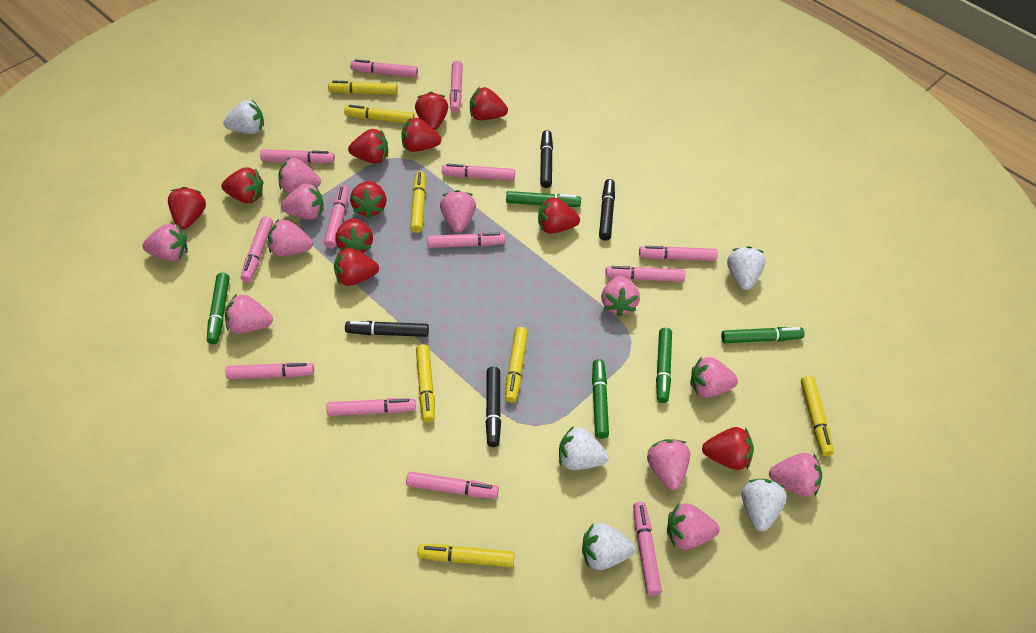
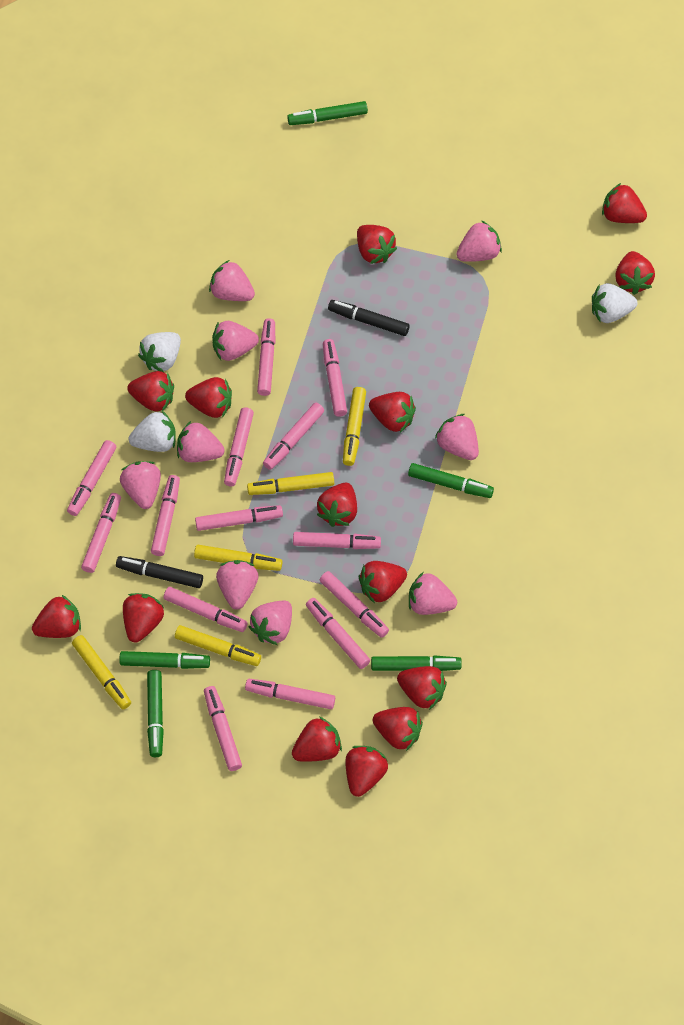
black marker: [345,321,429,337] [485,367,501,447] [540,130,553,188] [599,179,615,241] = 4 -> [116,556,203,588] [328,300,410,336] = 2
pink marker: [225,363,314,379] [241,217,273,282] [260,149,335,164] [324,186,349,249] [326,398,416,416] [350,59,418,78] [406,472,499,498] [427,232,505,248] [442,164,515,181] [450,60,463,113] [605,266,685,282] [633,502,662,596] [639,246,718,261] = 13 -> [67,440,116,516] [81,493,121,573] [151,475,180,556] [164,587,248,632] [195,505,283,531] [204,686,242,771] [224,407,254,487] [245,679,335,709] [257,318,275,396] [263,403,324,470] [293,532,381,549] [306,598,370,669] [320,571,389,638] [323,339,347,417] = 14
pink strawberry: [142,224,188,261] [225,294,273,334] [268,219,313,257] [279,157,321,193] [281,183,324,220] [440,190,476,233] [601,276,640,317] [647,439,690,490] [667,503,719,549] [690,357,738,398] [769,453,822,496] = 11 -> [120,461,161,509] [177,421,225,462] [209,260,255,301] [212,321,259,361] [216,560,258,610] [249,600,292,645] [409,573,457,615] [435,414,479,460] [457,220,502,262] = 9
red strawberry: [168,187,206,230] [221,168,263,203] [334,248,379,286] [336,218,373,253] [348,129,388,164] [350,181,386,218] [401,117,441,152] [415,92,448,130] [470,87,508,120] [538,197,580,234] [702,427,754,470] = 11 -> [32,595,81,638] [123,593,165,643] [127,371,174,412] [185,377,232,418] [292,716,342,762] [317,483,357,527] [345,746,388,797] [357,225,397,264] [359,561,407,603] [369,392,416,432] [373,707,423,751] [397,666,447,710] [602,183,647,223] [615,251,655,295] = 14
white strawberry: [223,100,264,134] [559,426,608,470] [582,523,635,570] [727,246,765,290] [741,479,787,531] = 5 -> [129,411,176,452] [138,332,181,372] [592,283,637,323] = 3
yellow marker: [328,80,397,95] [344,105,415,123] [410,171,426,233] [416,344,435,422] [418,544,515,567] [505,327,528,403] [801,376,834,456] = 7 -> [72,635,131,709] [175,625,261,666] [194,545,282,571] [247,472,334,495] [343,387,366,466] = 5

